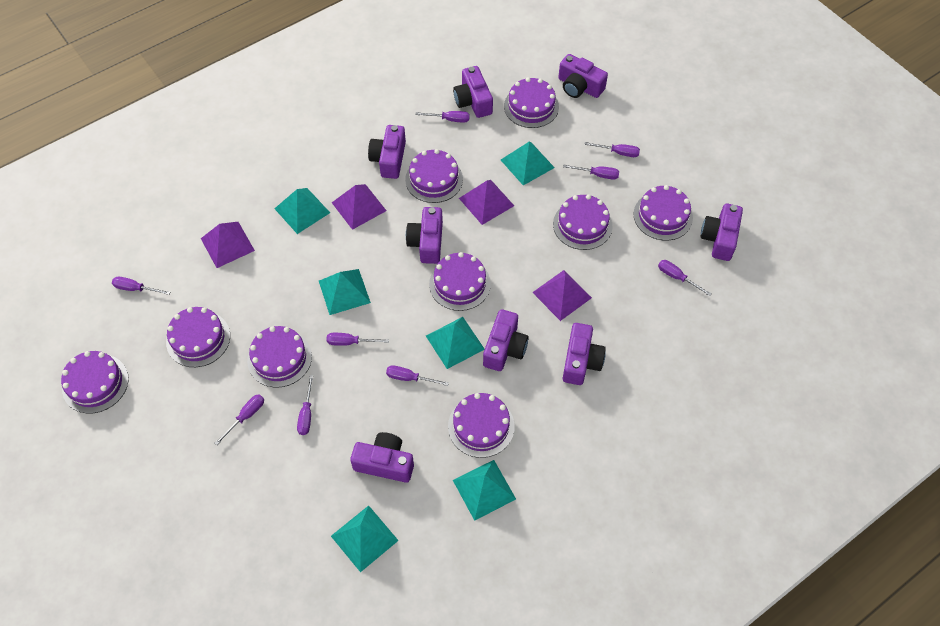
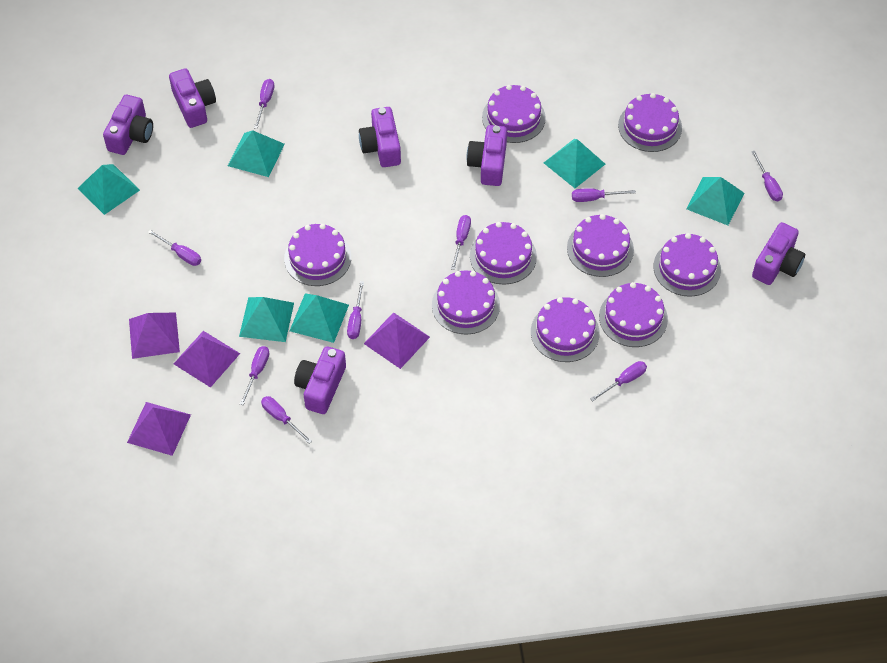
purple camera: [350,432,414,483] [368,125,406,179] [406,207,443,264] [453,66,493,118] [483,309,529,371] [558,54,608,98] [563,323,606,385] [701,203,743,261] = 8 -> [103,95,153,155] [169,68,216,128] [294,346,346,414] [359,107,401,167] [466,125,507,186] [752,222,805,285] = 6

